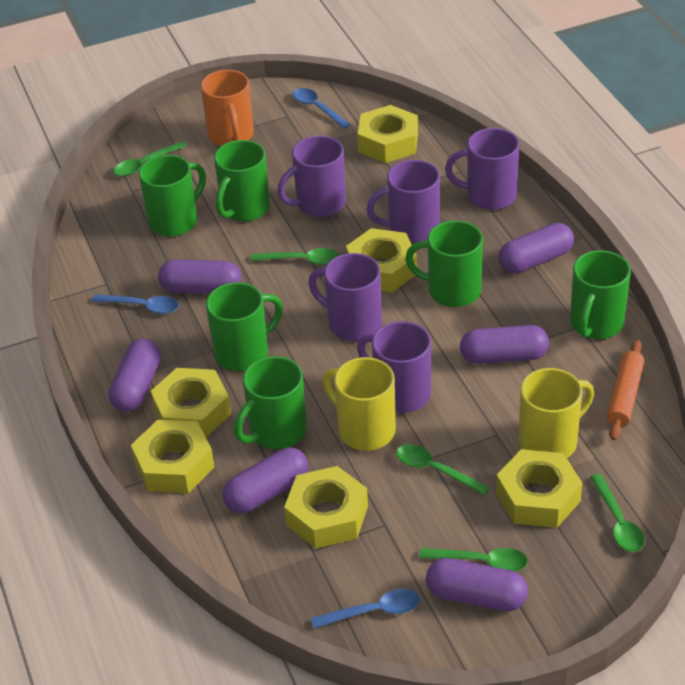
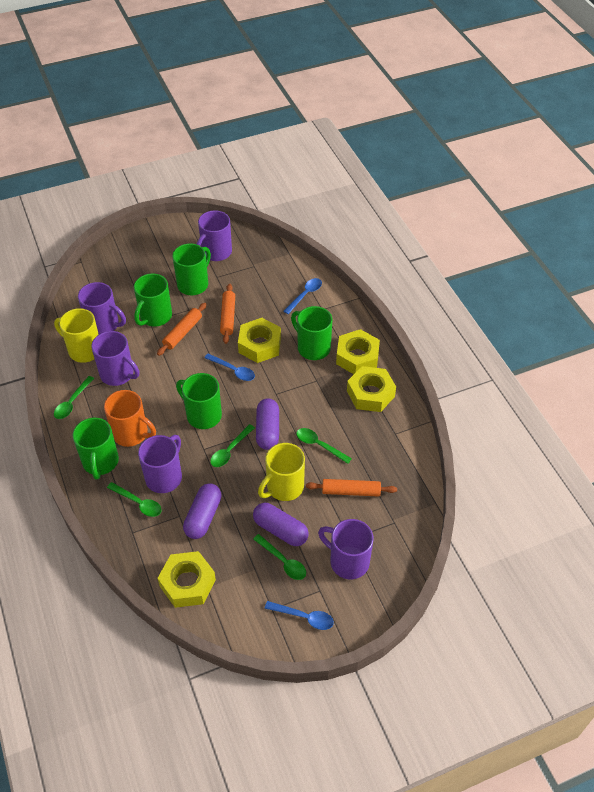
green mug: [139,155,206,237] [206,282,283,371] [214,140,270,221] [234,356,307,449] [405,220,483,307] [570,250,631,339] = 6 -> [73,418,119,480] [134,274,172,327] [172,243,211,295] [176,373,222,429] [291,306,332,360] = 5
orange rolling pin: [607,340,645,440] = 1 -> [157,303,207,356] [220,284,235,344] [306,479,397,497] = 3
purple capsule: [108,338,161,412] [158,259,242,294] [222,447,309,513] [426,558,528,611] [460,325,549,364] [498,223,574,274] = 6 -> [183,483,222,539] [253,503,309,546] [256,398,279,450] = 3
yellow nut: [131,420,215,493] [151,368,231,437] [284,466,368,549] [346,228,417,293] [357,105,418,163] [496,449,582,528] = 6 -> [157,551,216,608] [238,318,281,363] [336,329,380,374] [347,366,396,412] = 4

